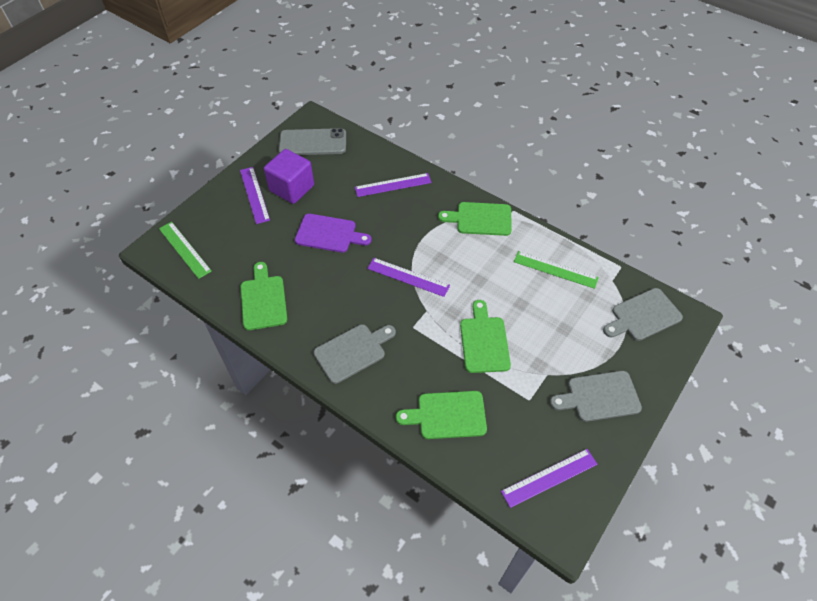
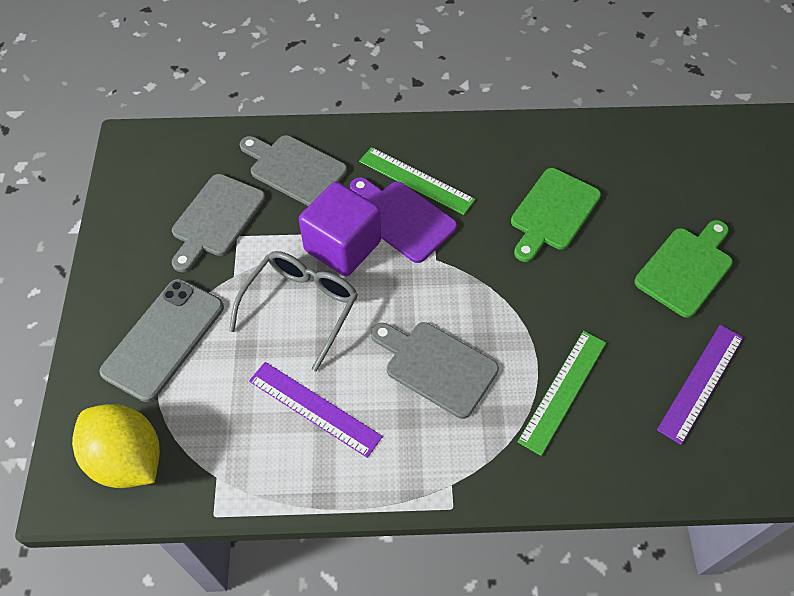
green cutting board: [241,262,287,330] [396,391,487,439] [438,202,512,236] [460,300,511,373] = 4 -> [511,168,601,262] [634,220,733,318] = 2
grey glasses: none = 0 -> [229,251,358,372] = 1
purple ruler: [240,167,270,224] [355,173,432,197] [367,258,450,297] [501,449,597,508] = 4 -> [249,362,383,458] [657,325,743,445] = 2
yellow lemon: none = 0 -> [72,404,160,488] = 1

